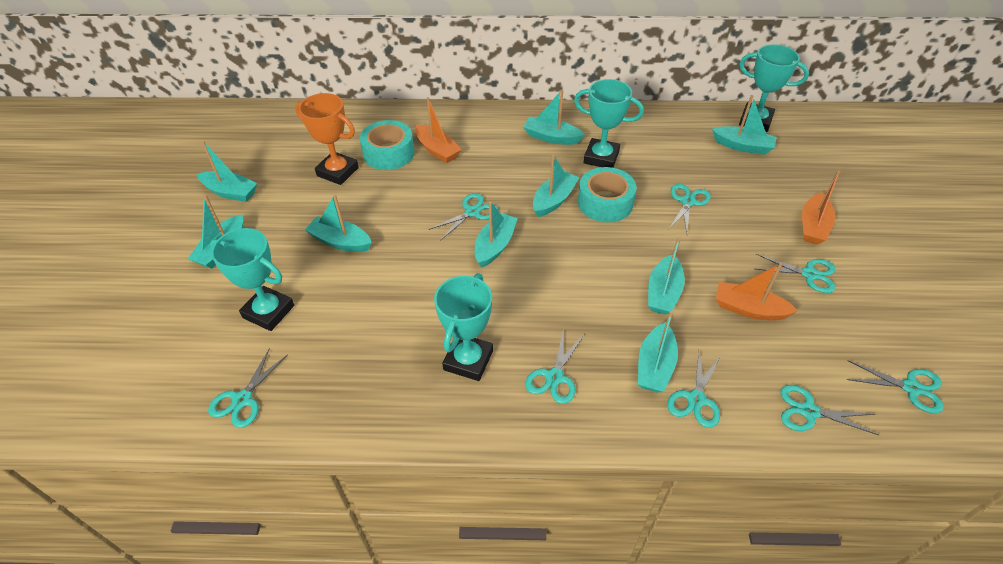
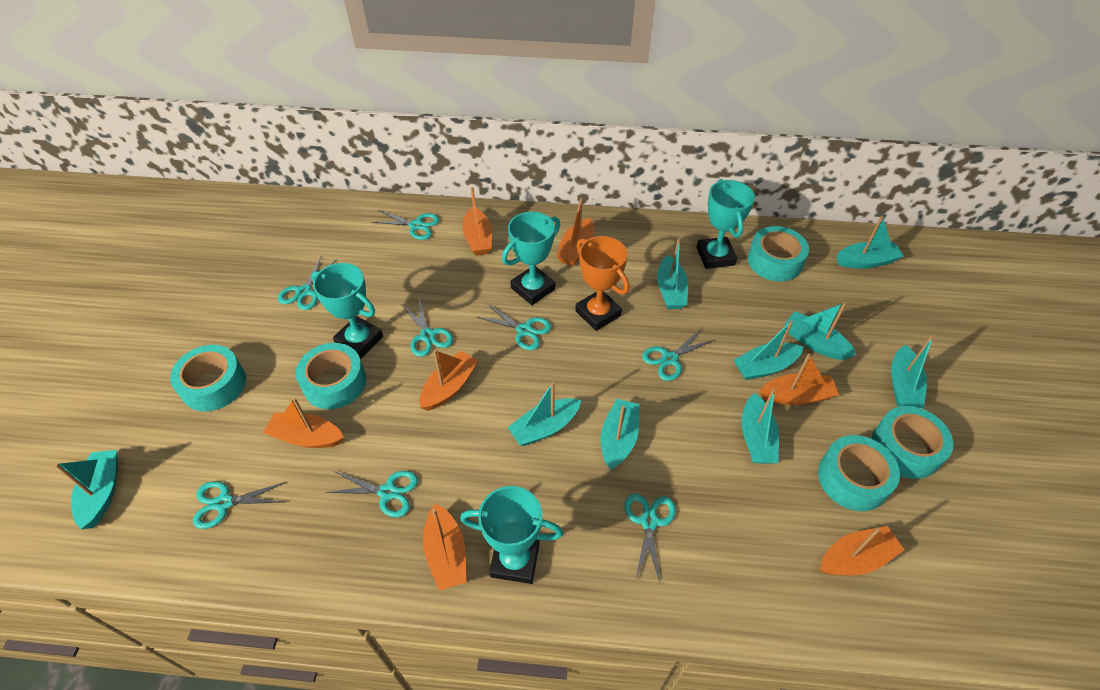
orange boat: [415,97,462,163] [716,263,798,320] [802,171,840,245] = 3 -> [263,397,344,448] [420,350,478,411] [423,503,467,590] [463,187,492,256] [556,197,594,266] [760,354,839,405] [820,526,904,575] = 7
turquoise tape: [360,120,415,170] [578,167,637,222] = 2 -> [170,345,246,412] [296,343,366,409] [748,226,809,281] [818,435,900,511] [871,406,953,479] = 5

